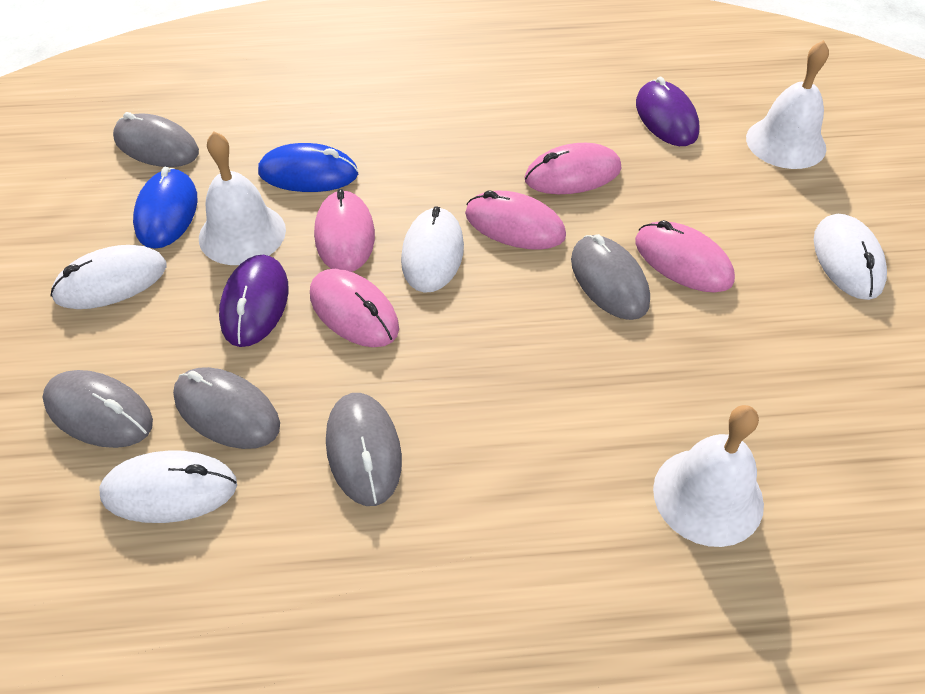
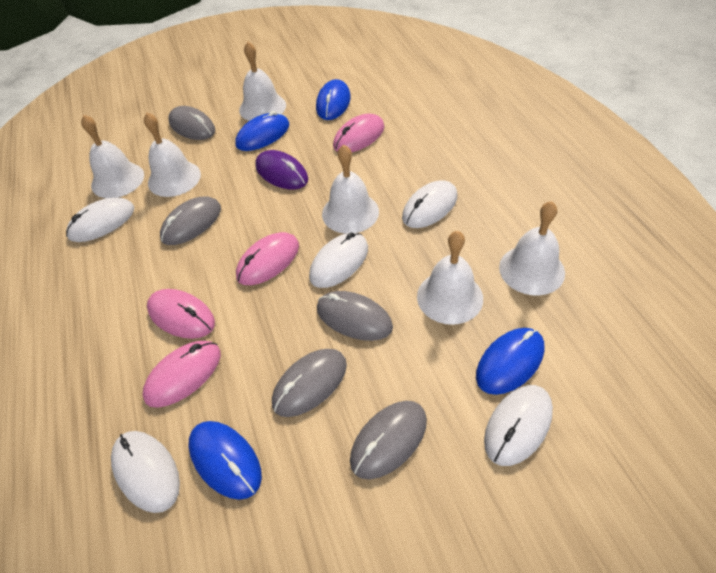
blue mouse: [133,167,198,249] [258,143,358,192] = 2 -> [188,421,262,500] [235,111,289,151] [316,79,351,120] [476,328,544,395] = 4
pink mouse: [310,269,399,347] [314,189,375,272] [465,190,566,250] [525,143,621,194] [635,220,735,292] = 5 -> [142,341,221,408] [147,289,215,339] [236,232,299,285] [333,114,385,152] = 4
purple mouse: [219,255,288,347] [636,77,700,146] = 2 -> [255,150,308,189] = 1
white bell: [199,132,286,265] [653,405,764,547] [746,40,829,169] = 3 -> [81,115,144,198] [144,112,201,197] [239,42,286,121] [322,145,379,234] [417,231,483,325] [499,201,565,295] = 6
white mouse: [50,245,167,309] [99,450,237,523] [401,206,464,293] [814,214,887,300] = 4 -> [66,197,134,242] [111,431,180,513] [309,233,368,288] [402,180,457,228] [484,385,553,466] = 5

